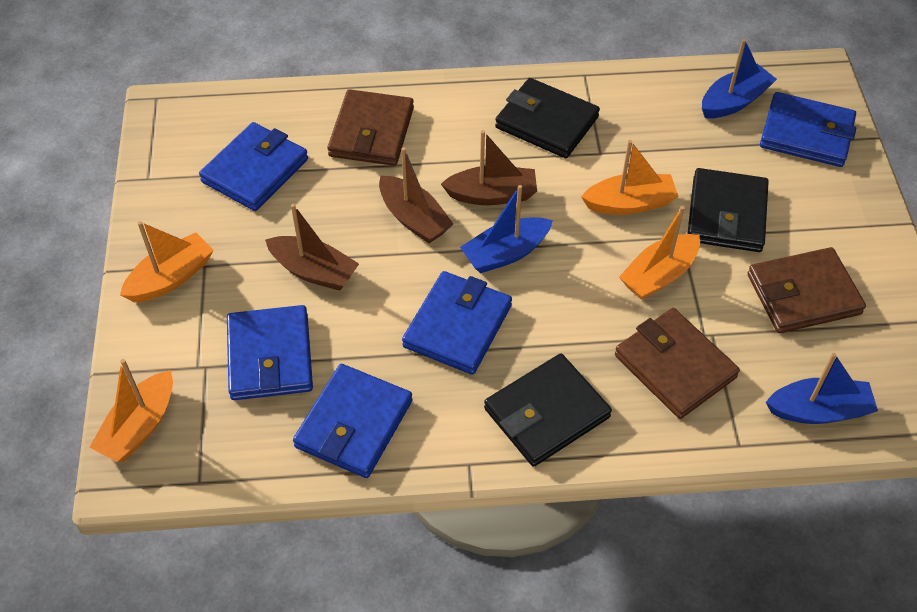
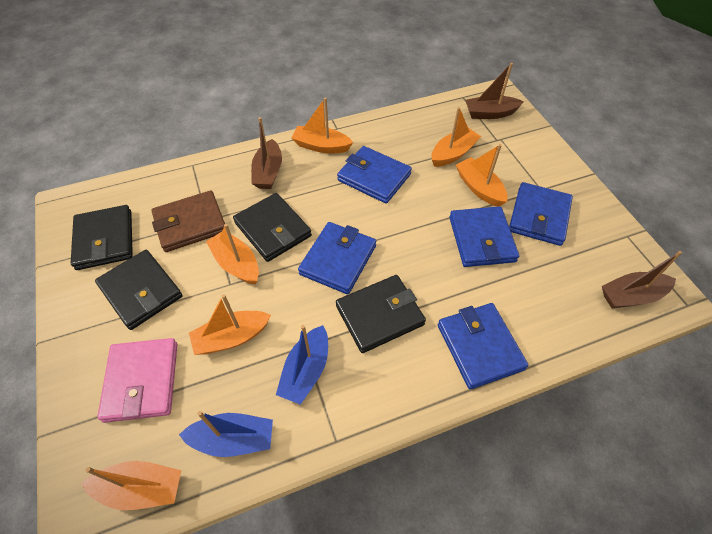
black wallet: [484,354,612,467] [495,78,600,158] [687,168,769,252] = 3 -> [71,205,133,270] [95,250,183,330] [233,193,312,262] [336,275,426,353] = 4
blue boat: [460,185,553,273] [702,39,777,118] [766,353,878,424] = 3 -> [179,411,273,457] [276,325,328,405] = 2
brown wallet: [327,89,414,166] [615,308,740,419] [747,247,866,333] = 3 -> [151,190,225,252] = 1
orange boat: [89,359,173,462] [120,221,214,302] [581,140,679,215] [619,206,700,300] = 4 -> [81,461,181,510] [189,294,271,355] [206,224,259,285] [292,97,353,153] [432,107,481,167] [456,144,508,207] = 6
pink wallet: none = 0 -> [97,338,177,423] = 1

